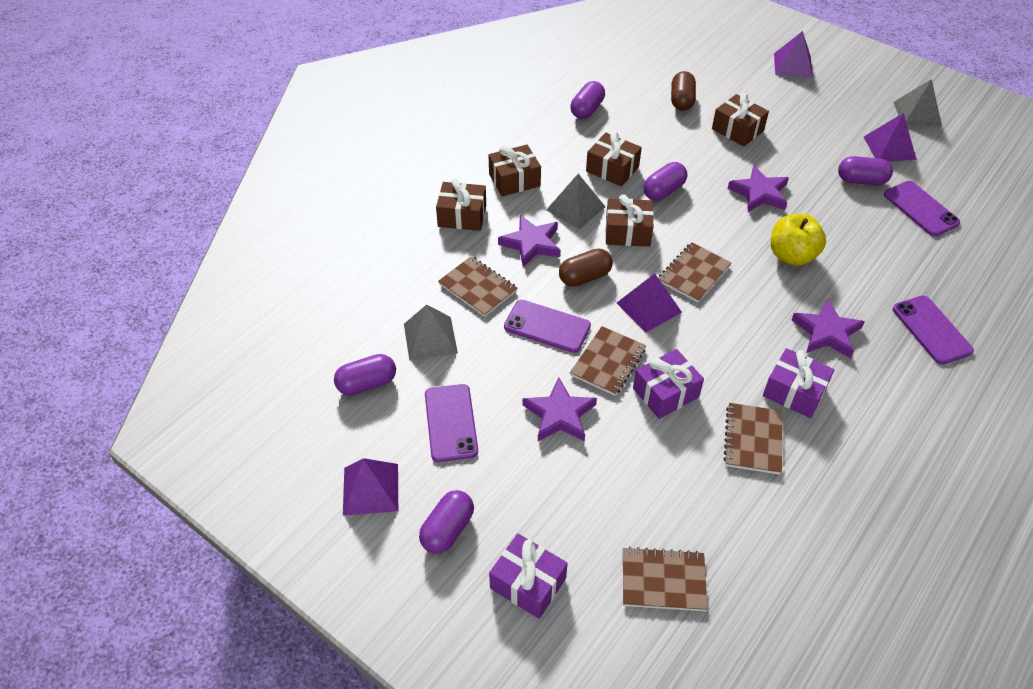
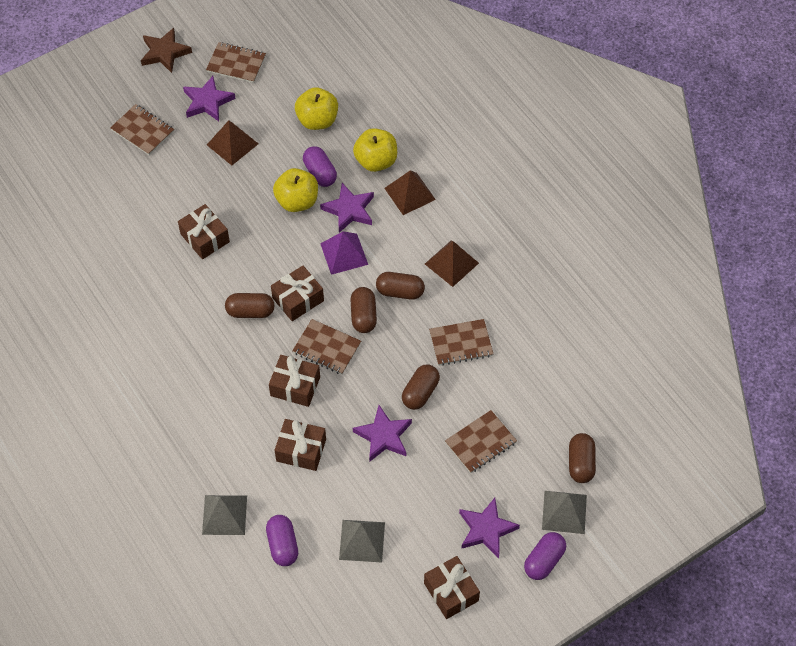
brown capsule: [559,249,613,287] [671,71,696,111] = 2 -> [225,293,275,318] [350,287,377,333] [376,272,425,300] [402,364,440,410] [569,433,596,483] = 5
brown pyramid: none = 0 -> [207,120,258,165] [384,170,436,215] [425,241,479,287] = 3
brown star: none = 0 -> [141,28,192,73] = 1
purple capsule: [334,354,396,395] [419,490,474,554] [571,81,605,119] [644,162,687,201] [838,156,893,185] = 5 -> [266,515,298,566] [303,146,337,187] [524,532,566,580] = 3
purple gift: [489,533,568,619] [633,349,704,419] [763,348,834,418] = 3 -> none = 0
purple phone: [425,384,478,462] [504,300,591,353] [884,181,960,236] [892,295,974,365] = 4 -> none = 0
purple pyramid: [343,458,398,516] [617,274,682,333] [774,31,813,78] [864,113,917,162] = 4 -> [320,231,368,275] = 1
yellow apple: [771,214,826,266] = 1 -> [273,168,318,212] [295,87,338,130] [353,128,397,172] = 3

